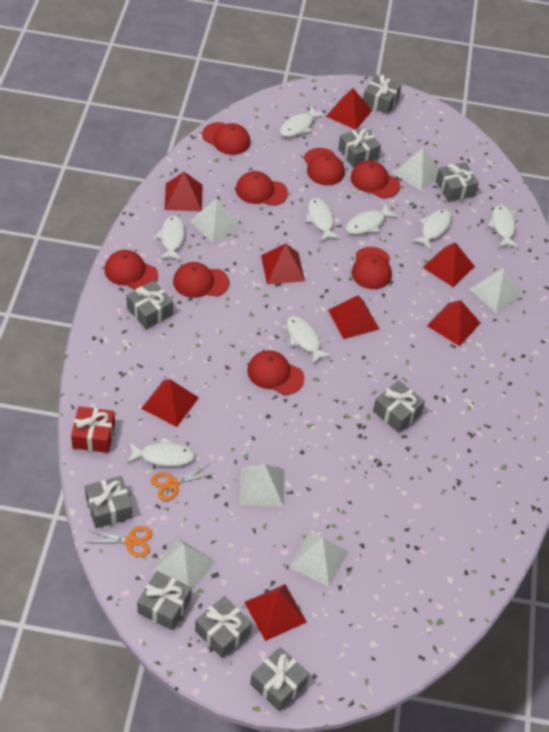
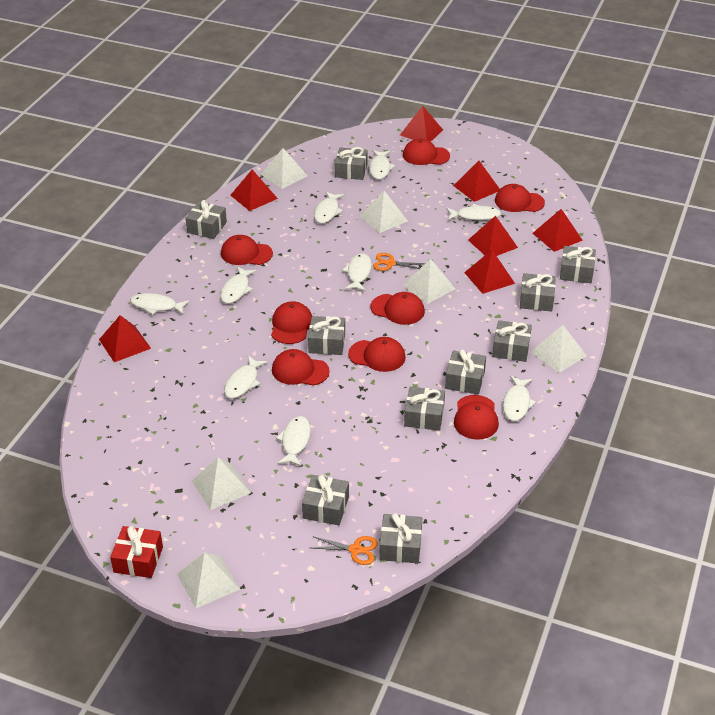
grey gift: [85,476,133,528] [126,280,173,329] [137,571,192,630] [195,596,252,658] [250,647,309,711] [338,127,381,168] [363,75,402,114] [373,380,425,433] [436,162,479,202] = 9 -> [186,200,227,239] [302,475,349,525] [308,316,345,355] [335,147,367,180] [379,513,422,563] [404,387,445,431] [445,349,486,394] [492,320,532,362] [520,273,556,312] [560,246,596,283] = 10
red pyramid: [141,379,199,427] [165,172,203,211] [244,584,307,641] [261,243,305,284] [326,88,372,130] [328,295,379,339] [423,242,475,287] [427,300,480,346] = 8 -> [99,315,151,362] [230,169,278,211] [400,106,443,142] [453,161,500,202] [464,250,515,294] [468,216,518,256] [533,209,583,252] = 7
white fish: [127,438,195,466] [155,215,185,260] [280,106,325,137] [286,316,332,364] [306,198,340,242] [345,203,398,234] [412,209,452,250] [488,205,519,248] = 8 -> [130,293,190,315] [220,266,257,304] [224,356,268,399] [276,416,311,467] [314,192,344,224] [342,253,372,291] [369,150,395,180] [446,204,501,220] [503,376,537,421] = 9

